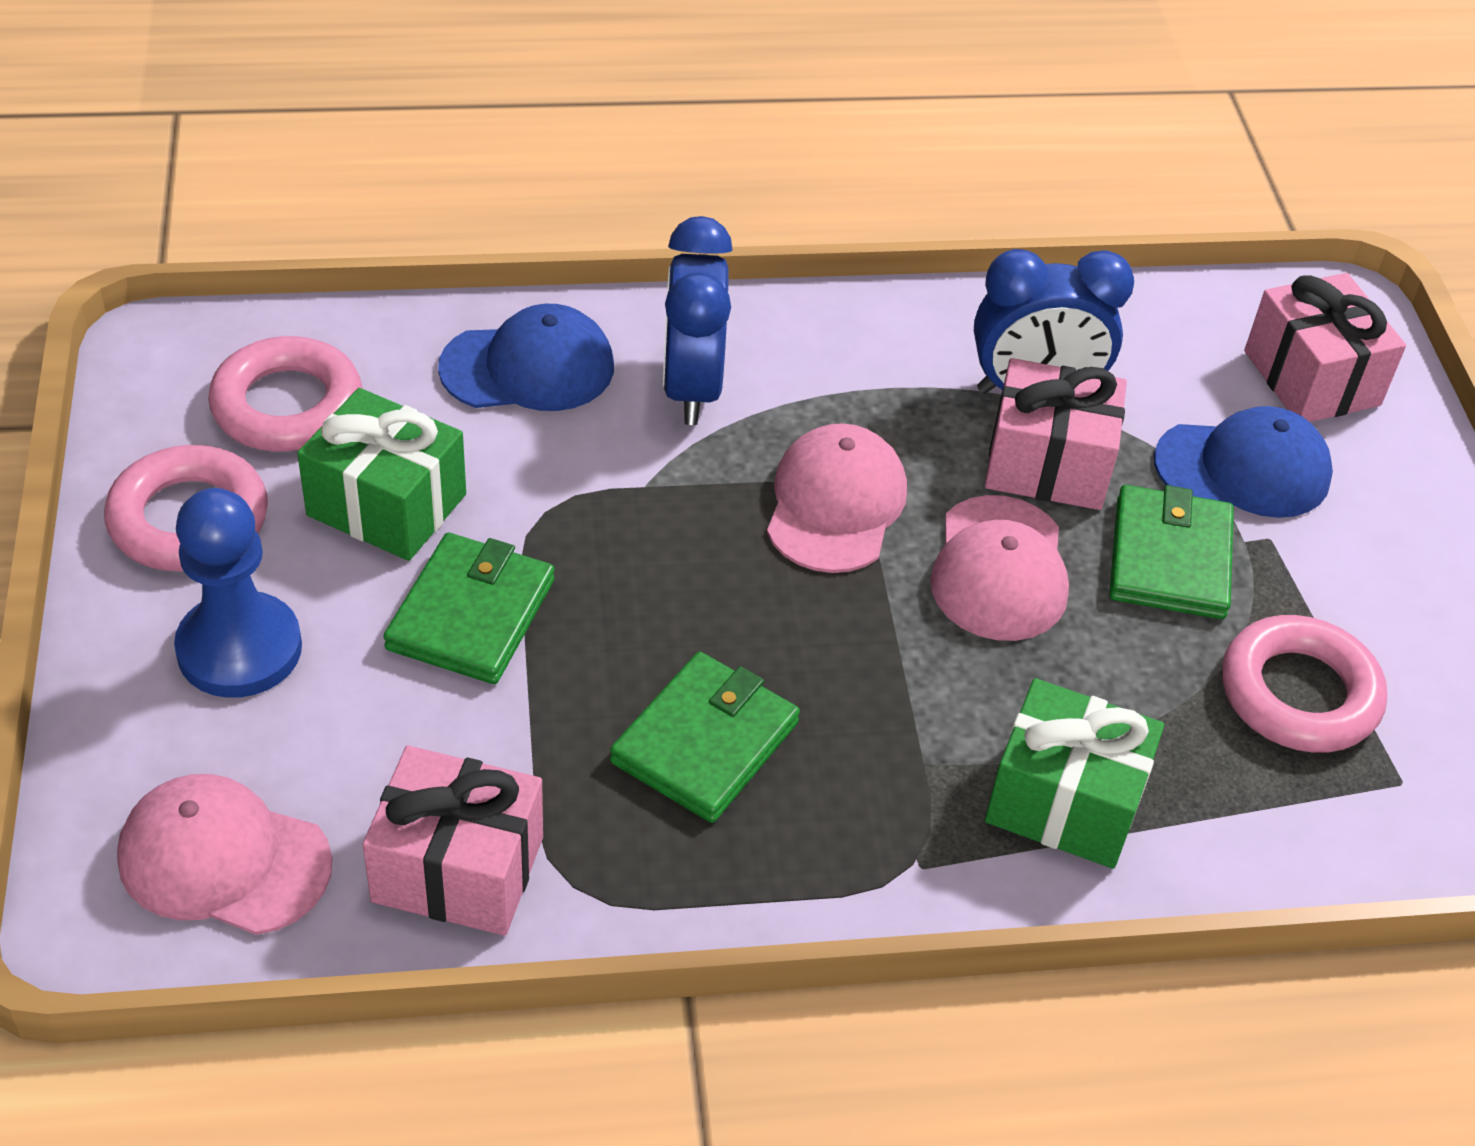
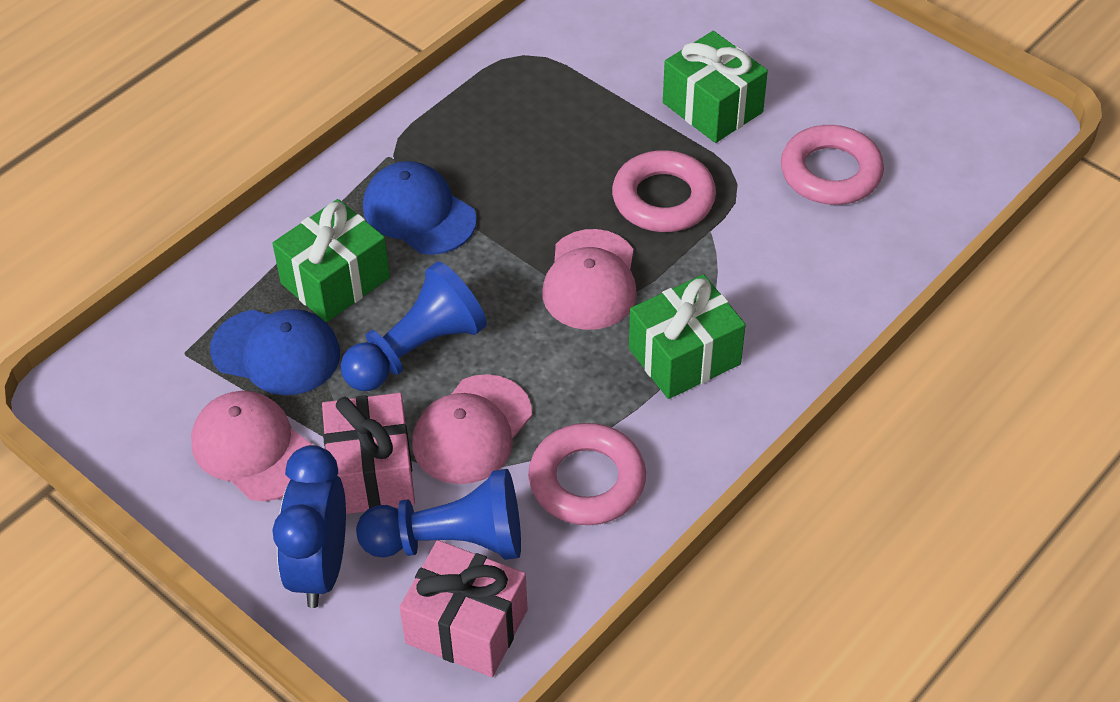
blue clock: [663,216,733,425] [974,249,1134,394] = 2 -> [272,445,346,608] = 1
blue pawn: [174,488,302,698] = 1 -> [340,261,487,391] [356,469,521,560] = 2
green gift: [297,388,466,561] [985,678,1164,869] = 2 -> [272,199,390,322] [629,274,746,399] [663,31,768,143] = 3
green wallet: [383,533,555,684] [610,652,800,823] [1109,485,1234,619] = 3 -> none = 0
pink gift: [363,746,543,936] [985,358,1127,510] [1244,273,1406,422] = 3 -> [322,393,415,514] [399,540,528,677] = 2

